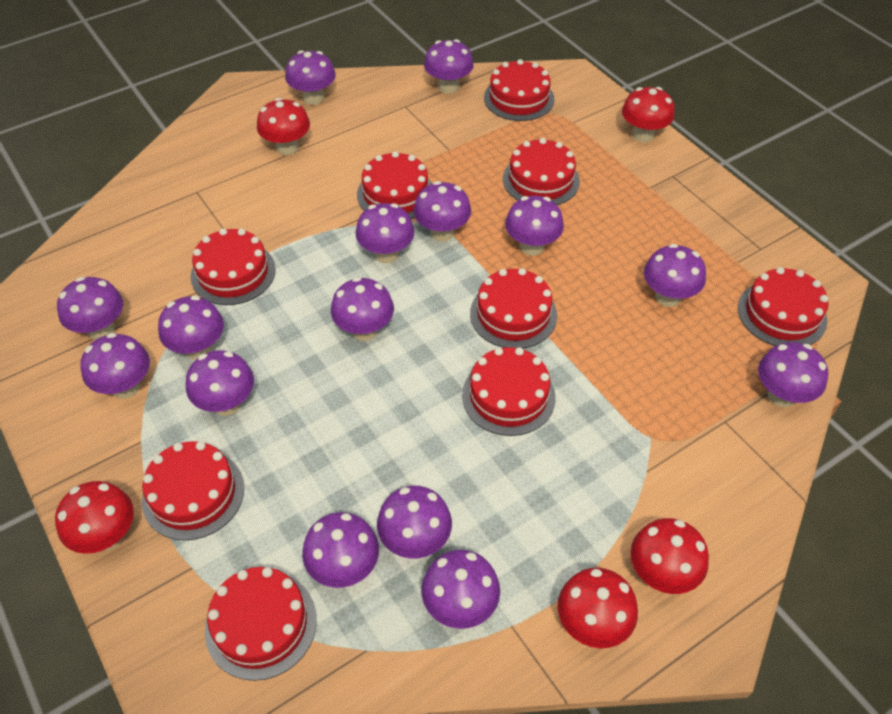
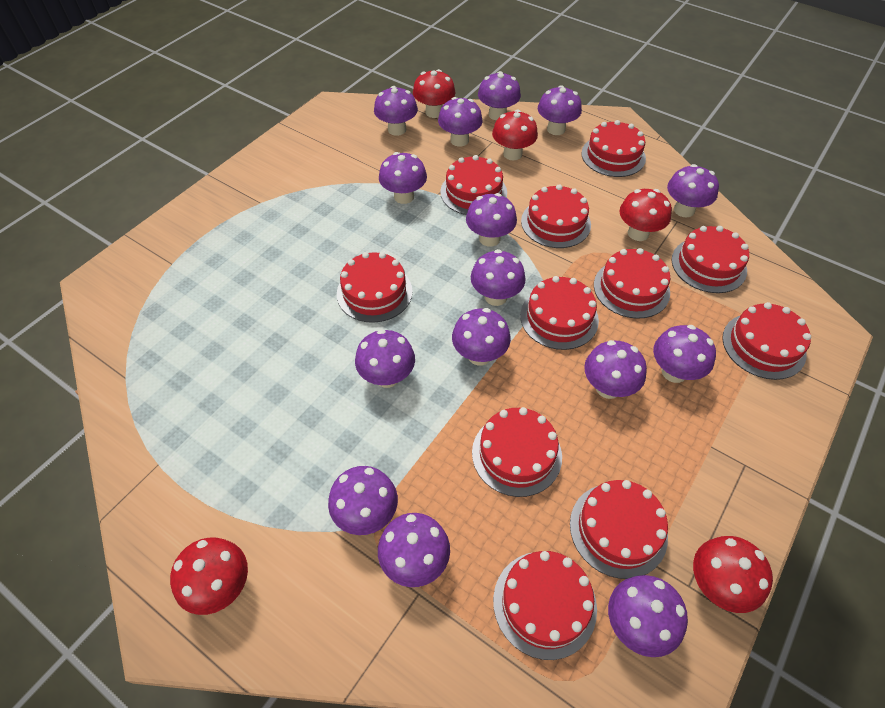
red cake: [142,441,244,540] [191,228,276,305] [205,567,317,681] [357,151,432,219] [462,347,556,436] [470,268,557,349] [484,59,555,121] [503,138,580,205] [738,267,829,346] = 9 -> [337,252,413,323] [440,155,507,215] [472,407,562,497] [493,551,597,660] [520,276,599,350] [521,184,591,248] [570,480,668,579] [581,120,646,177] [594,248,670,319] [672,226,749,293] [722,302,811,380] = 11

